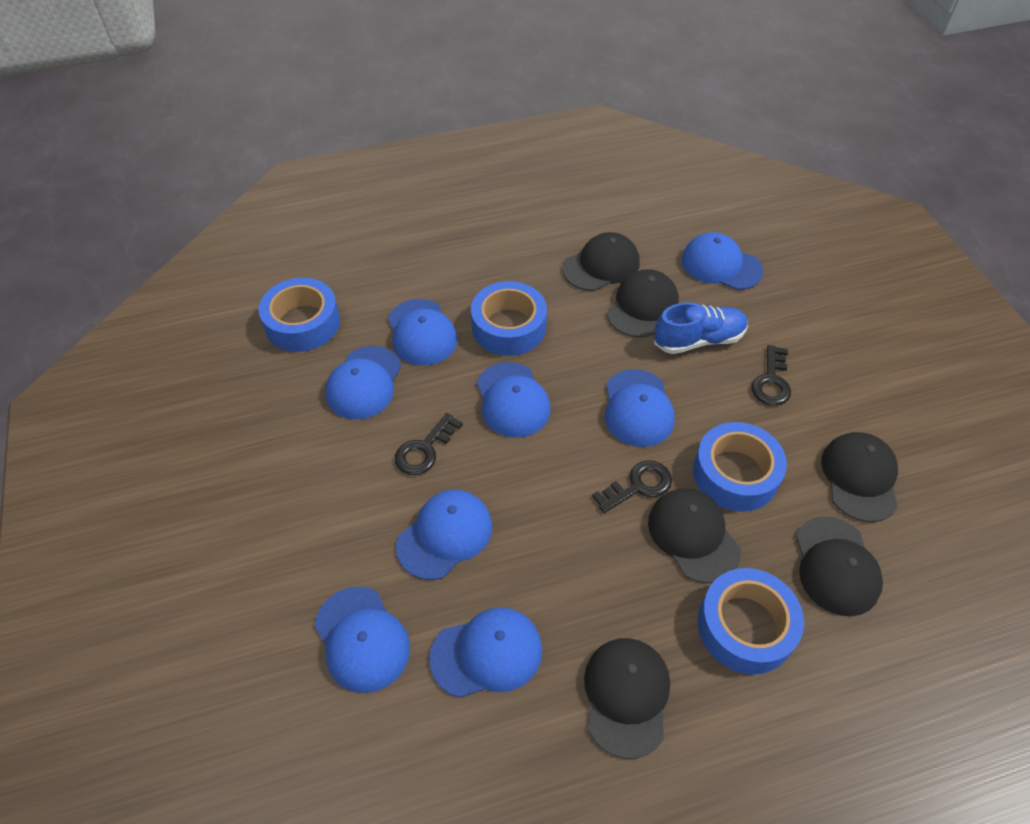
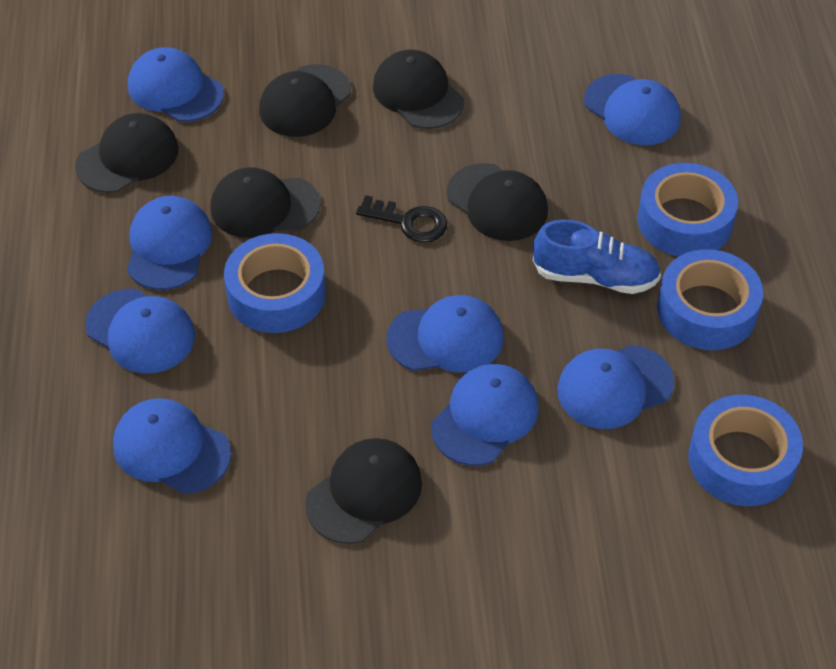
black key: [395,413,463,475] [592,460,672,513] [752,345,791,406] = 3 -> [356,195,447,243] = 1

